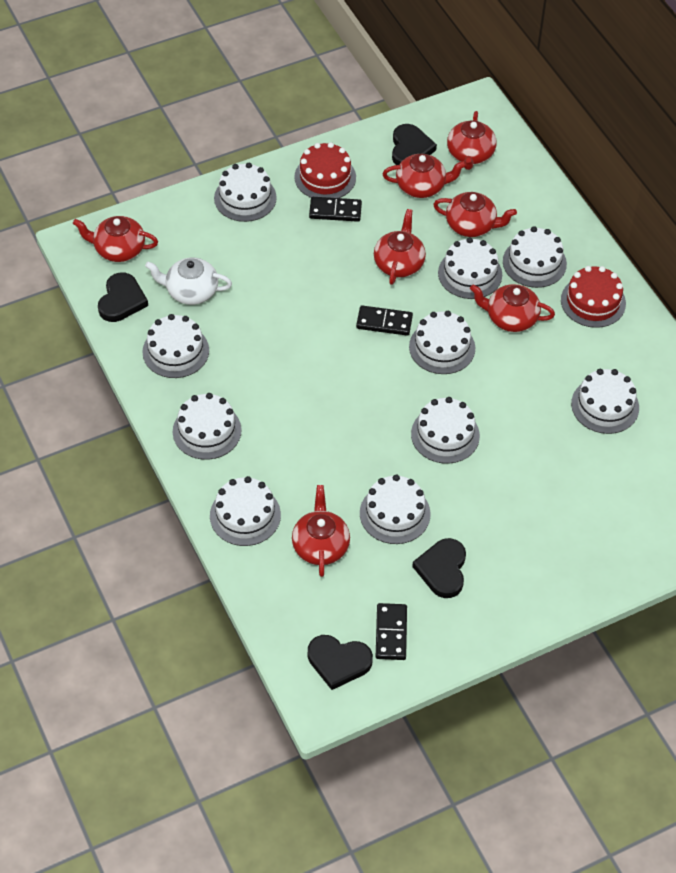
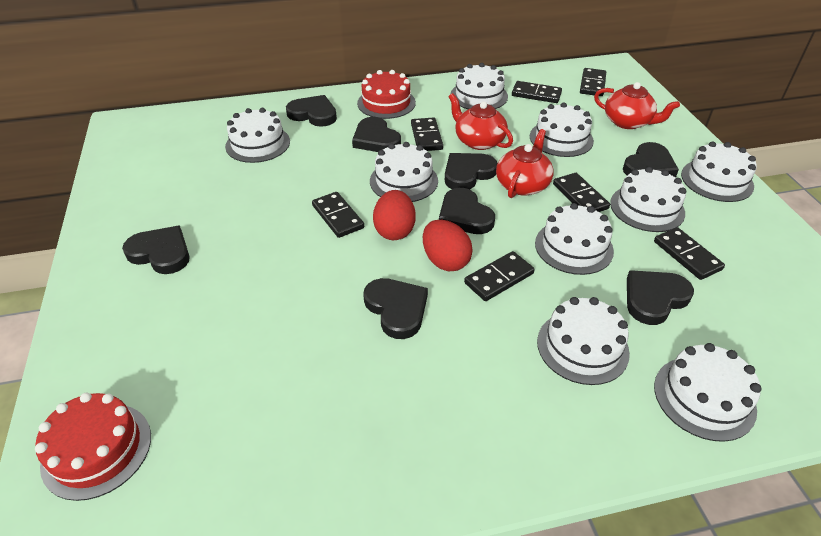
black domino: [309,197,362,222] [356,306,413,336] [376,603,407,660] = 3 -> [312,192,364,238] [411,118,443,151] [464,251,535,301] [512,81,562,103] [553,173,610,212] [580,68,606,96] [654,227,725,280] = 7
black heart: [98,272,148,322] [308,635,373,690] [392,124,437,165] [412,538,466,598] = 4 -> [122,226,190,274] [286,95,337,127] [352,117,401,152] [363,278,428,339] [439,188,495,234] [445,153,498,189] [623,142,679,177] [627,270,694,325] = 8
red egg: none = 0 -> [373,190,416,240] [423,220,473,271] = 2
red teapot: [73,216,158,262] [292,485,350,577] [374,209,426,285] [383,154,466,198] [433,192,517,237] [447,111,496,170] [470,284,555,332] = 7 -> [448,93,513,150] [496,129,554,198] [594,82,680,129] = 3
white cake: [142,314,209,378] [173,393,241,460] [210,476,281,546] [214,163,277,222] [360,474,430,544] [409,311,475,374] [411,397,480,464] [438,237,502,299] [503,226,567,288] [571,369,639,434] = 10 -> [225,108,290,163] [370,142,438,202] [451,63,508,109] [530,102,594,157] [535,203,614,275] [537,297,630,385] [610,167,686,232] [654,343,762,442] [681,141,757,202] = 9
white teapot: [145,258,232,305] = 1 -> none = 0

